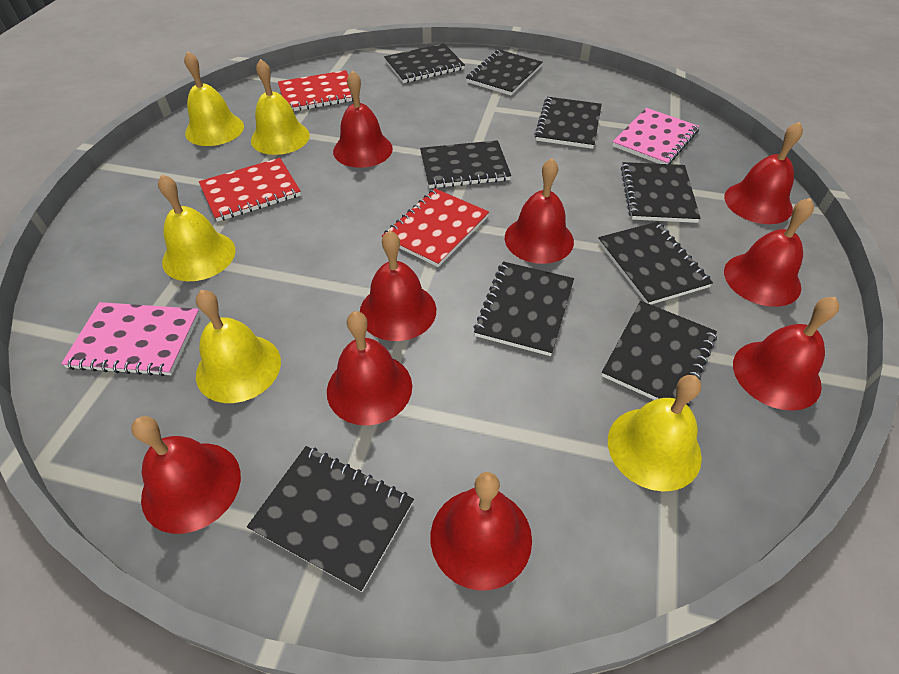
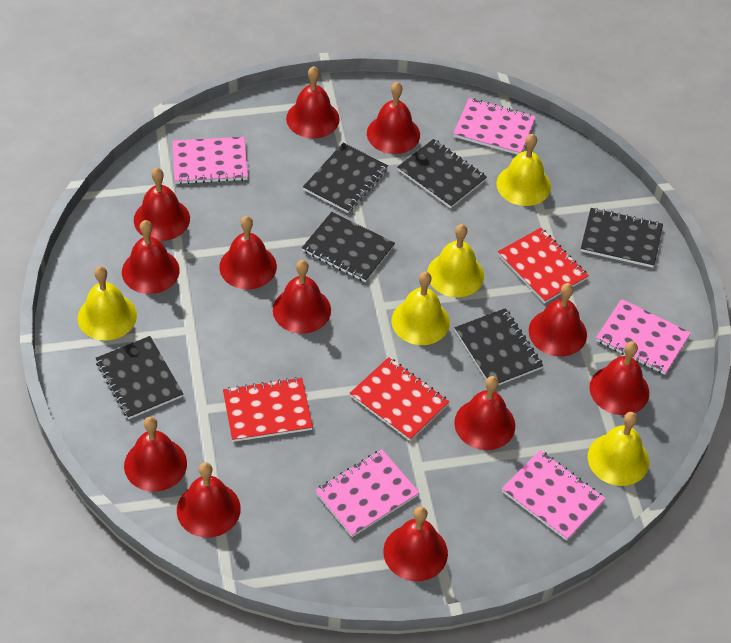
black notebook: [247,446,414,592] [384,43,465,83] [420,140,511,188] [466,50,543,95] [474,261,574,356] [534,97,602,149] [598,222,713,305] [601,301,717,407] [621,162,701,223] = 9 -> [95,336,183,419] [302,212,395,282] [303,143,388,213] [398,139,487,208] [455,308,543,385] [581,208,663,268] = 6
pink notebook: [61,302,200,376] [612,108,699,164] = 2 -> [172,137,248,184] [315,449,419,537] [453,98,536,155] [502,450,606,541] [596,299,691,375] = 5
red bell: [131,416,241,534] [327,311,412,426] [333,70,393,168] [360,230,436,341] [430,472,532,591] [505,158,574,264] [724,122,803,224] [724,198,814,307] [733,297,839,411] = 9 -> [122,220,180,294] [124,416,187,492] [134,168,190,241] [177,462,241,538] [219,216,277,289] [273,260,331,334] [286,66,340,139] [367,82,420,154] [383,506,448,581] [454,376,515,450] [529,283,587,357] [589,341,649,415] = 12

